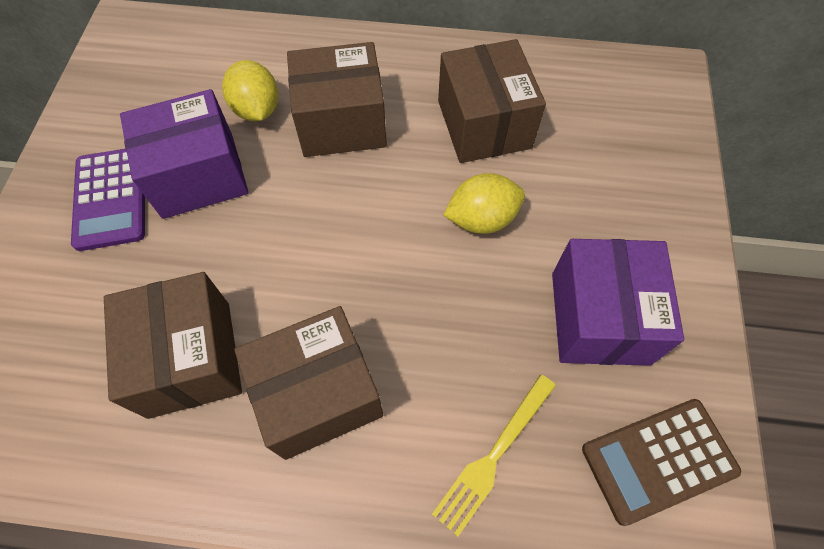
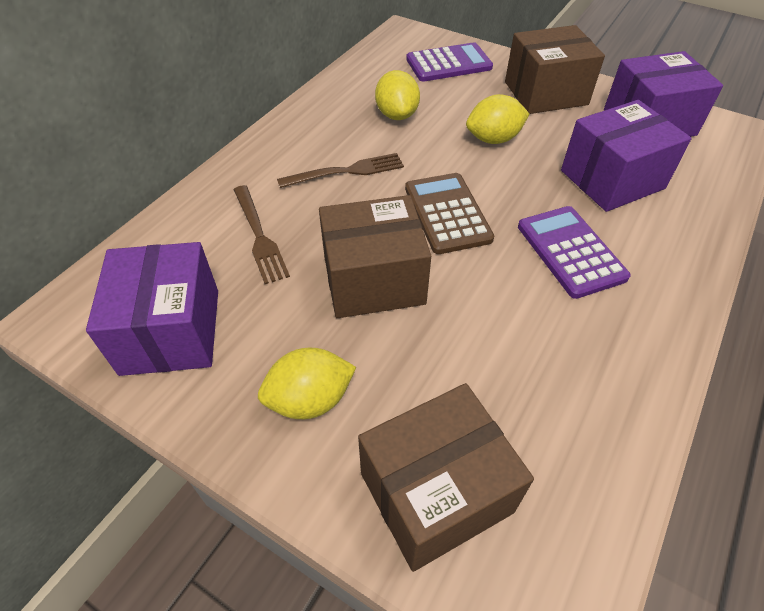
brown box: [104,272,242,419] [234,306,383,460] [287,42,387,157] [438,39,546,163] = 4 -> [319,195,431,318] [358,383,534,572] [505,25,605,114] = 3
brown fork: none = 0 -> [234,185,290,284] [277,153,404,188] = 2
purple box: [120,89,249,219] [552,239,684,366] = 2 -> [86,242,218,376] [561,100,692,212] [604,51,723,137] = 3
purple calculator: [71,149,145,251] = 1 -> [406,42,493,81] [518,206,631,299] = 2
yellow fork: [432,374,556,537] = 1 -> none = 0
yellow lemon: [222,60,278,121] [443,173,525,234] = 2 -> [258,348,356,419] [375,70,420,120] [466,94,529,144] = 3

